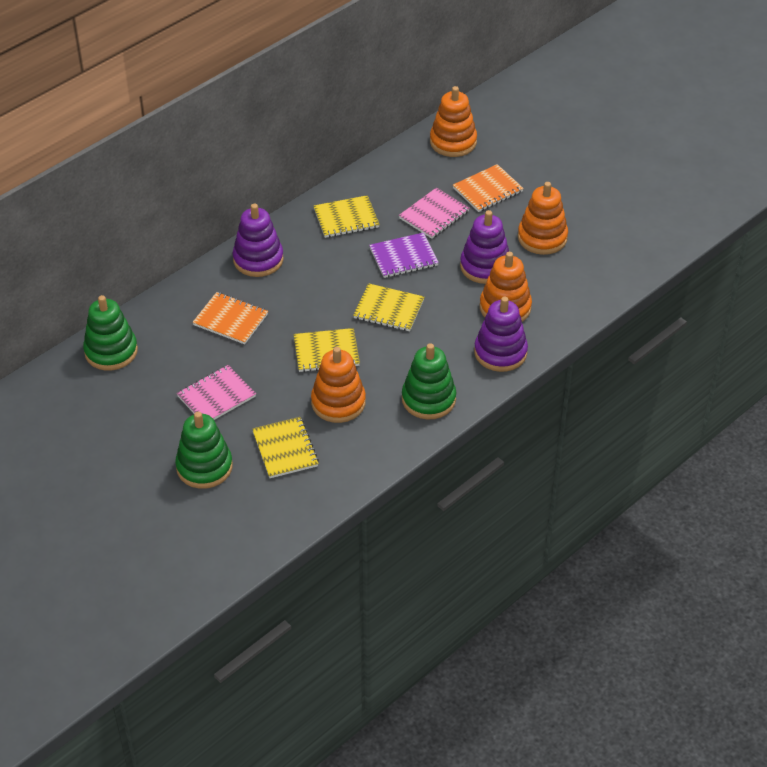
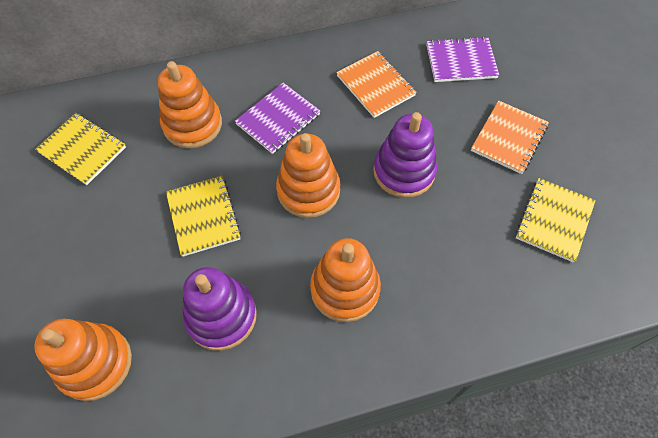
green stacking toy: [83,295,138,370] [175,412,233,489] [402,343,456,419] = 3 -> none = 0
pink notebook: [177,365,256,420] [399,187,469,239] = 2 -> none = 0
purple notebook: [369,232,439,278] = 1 -> [235,83,320,154] [426,37,499,82] = 2
purple stacking toy: [233,204,284,277] [460,210,509,284] [474,296,528,372] = 3 -> [183,267,257,351] [373,112,437,198] = 2
yellow notebook: [252,417,319,478] [294,328,360,372] [314,195,380,238] [353,283,424,331] = 4 -> [35,113,126,185] [166,176,241,257] [516,178,596,263] = 3

